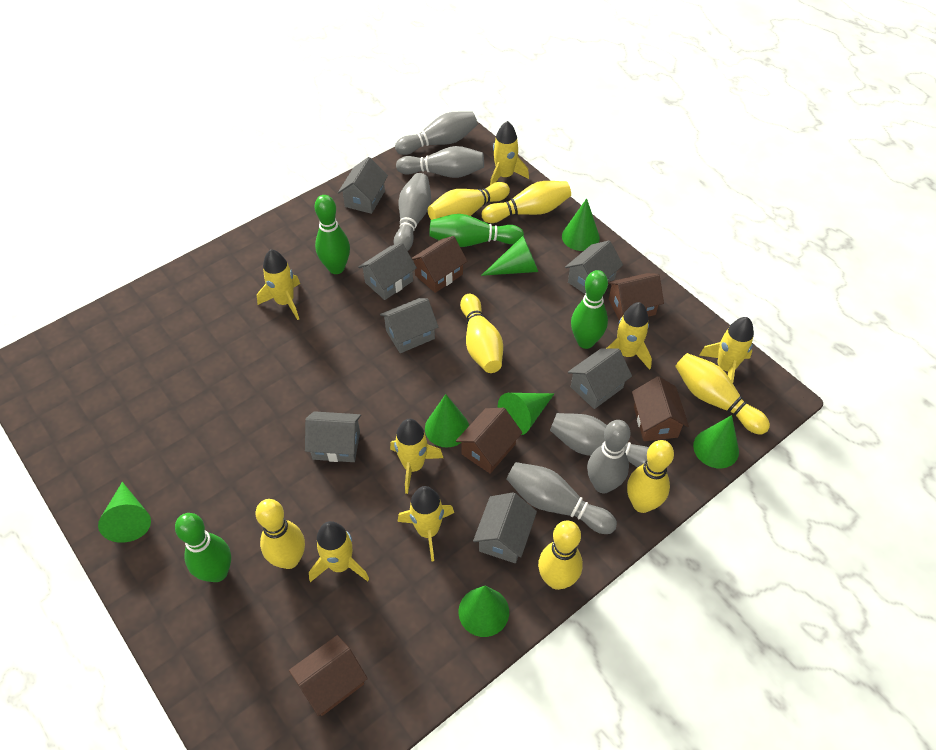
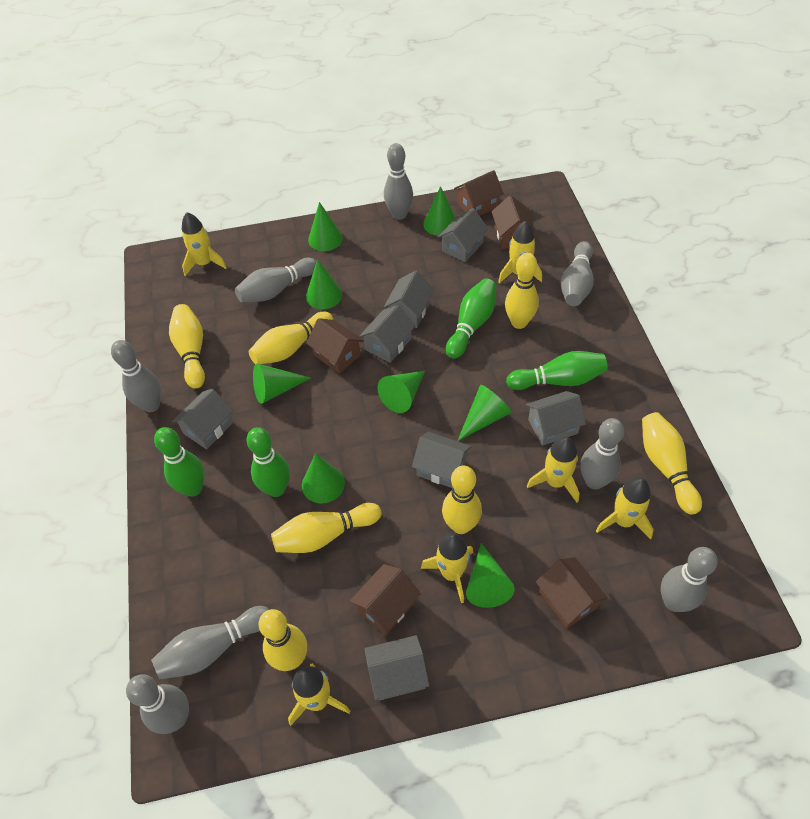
green cone: [98,482,151,543] [425,394,469,448] [458,586,509,637] [481,236,538,276] [498,393,554,435] [562,198,600,251] [693,415,739,468] = 7 -> [253,364,311,404] [302,453,345,504] [306,259,342,309] [308,202,343,251] [378,371,425,413] [423,186,455,236] [457,385,512,441] [466,543,515,608] = 8
grey bowling pin: [394,173,431,251] [395,111,477,155] [396,146,484,178] [507,462,617,534] [550,413,649,468] [587,420,630,493] = 6 -> [111,340,161,412] [126,674,189,734] [151,606,269,679] [235,257,317,302] [384,143,413,220] [561,241,594,306] [580,418,624,490] [661,547,718,612] = 8
yellow rocket: [257,249,300,320] [309,521,369,582] [390,419,443,494] [398,486,454,562] [490,121,529,185] [607,302,652,370] [699,317,754,383] = 7 -> [182,212,227,276] [288,663,350,726] [421,533,474,603] [498,221,542,283] [527,437,579,503] [596,477,654,539] = 6

